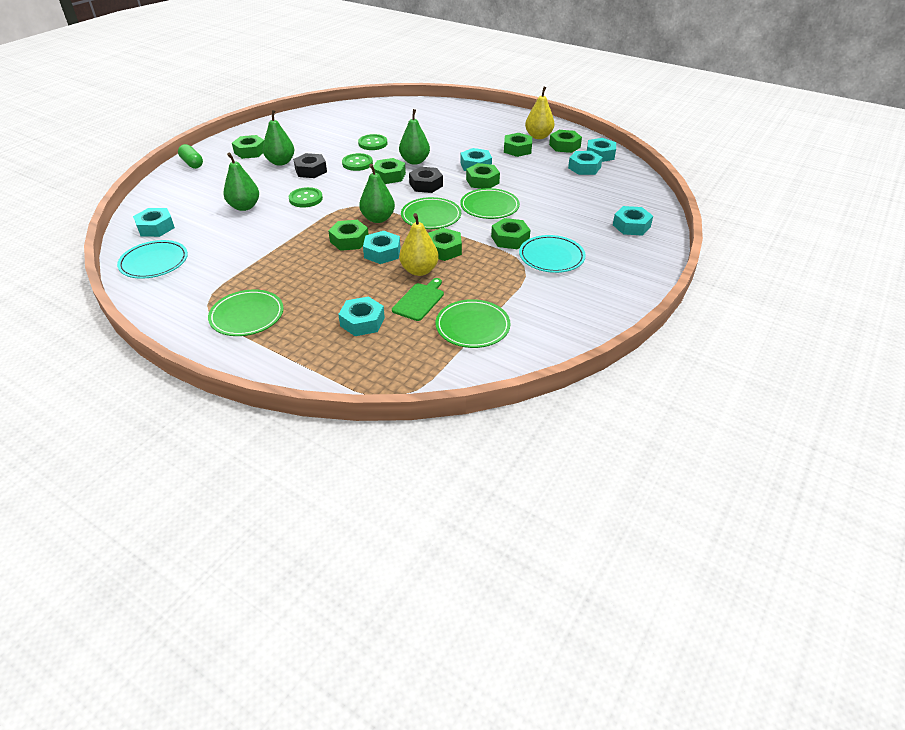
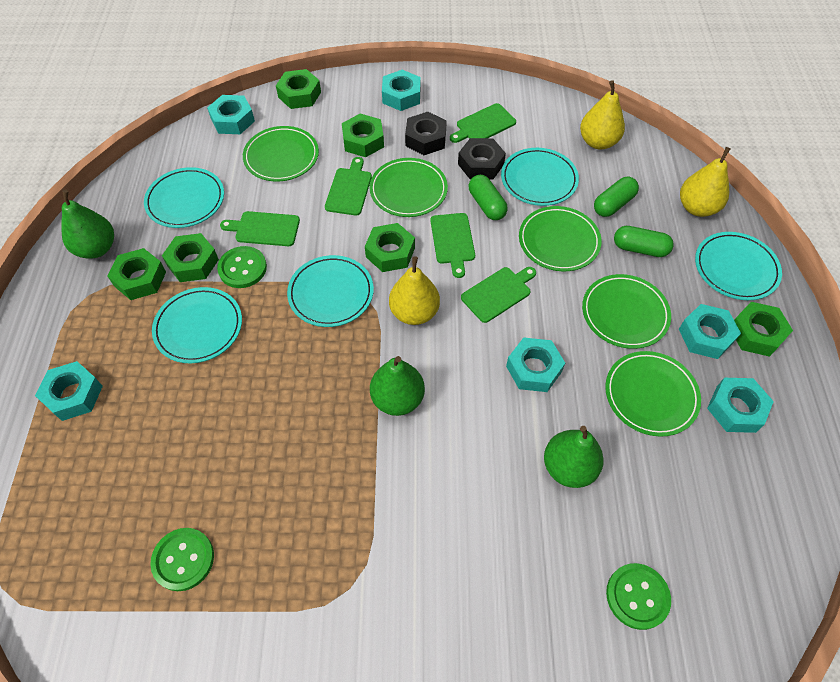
green capsule: [178,144,203,169] = 1 -> [469,175,508,220] [594,177,639,217] [614,226,674,257] = 3
green cutting board: [392,278,444,321] = 1 -> [220,211,300,246] [325,157,372,216] [431,213,475,278] [450,103,516,143] [461,267,536,323] = 5
green nut: [232,135,264,159] [328,220,369,251] [373,158,406,184] [428,228,462,261] [466,163,500,189] [491,218,530,249] [504,133,532,157] [549,130,582,153] = 8 -> [108,248,166,300] [162,233,219,282] [276,69,321,109] [342,114,384,157] [365,223,415,272] [734,302,793,357] = 6
green pear: [223,153,259,211] [263,110,295,166] [359,164,395,223] [399,109,430,165] = 4 -> [61,190,114,259] [370,356,425,416] [544,426,604,488] = 3
green plate: [208,289,284,336] [401,197,461,229] [436,299,510,348] [460,188,520,219] = 4 -> [243,126,319,181] [369,158,448,217] [519,206,602,271] [582,274,671,349] [605,351,701,437] = 5
turquoise nut: [133,208,175,237] [338,296,385,336] [363,231,400,264] [461,148,492,171] [568,151,603,175] [587,138,616,162] [613,206,653,236] = 7 -> [35,361,103,421] [207,95,255,134] [382,70,420,111] [506,338,565,392] [679,304,741,359] [707,378,774,433] = 6
turquoise plate: [117,240,188,279] [519,235,586,273] = 2 -> [144,167,224,228] [152,287,242,363] [287,255,374,327] [501,148,579,206] [695,232,782,300] = 5
yellow pear: [399,213,439,276] [525,87,554,139] = 2 -> [389,256,440,325] [580,80,625,150] [680,147,730,217] = 3

